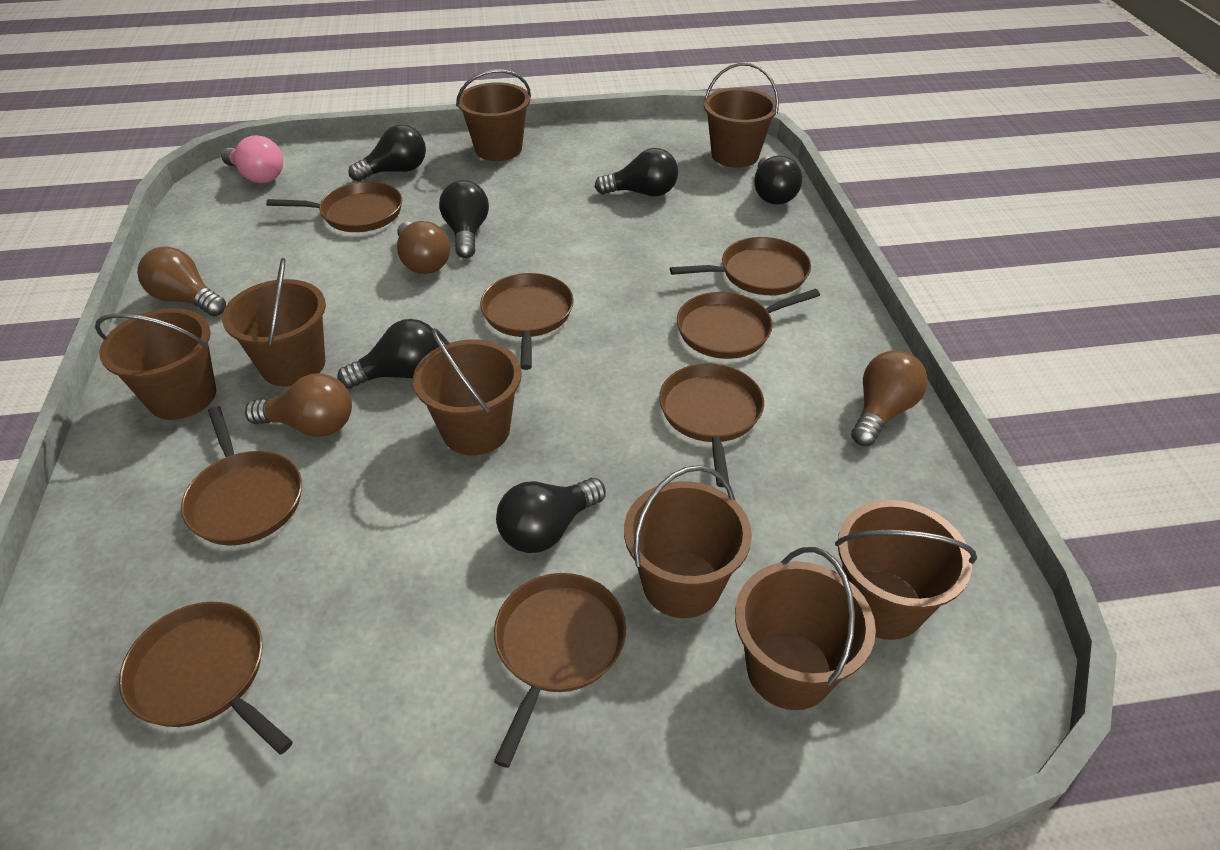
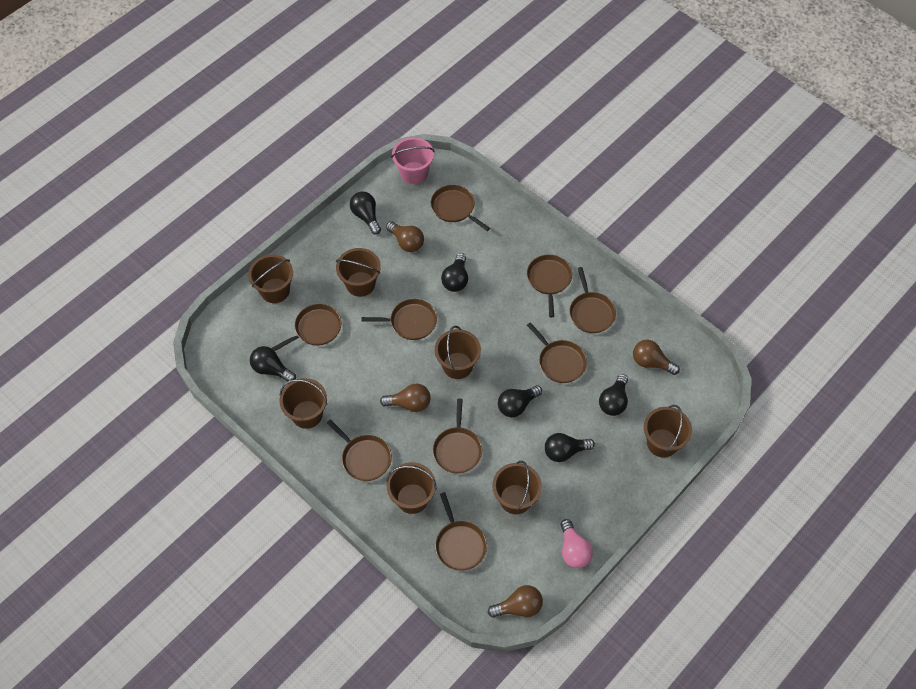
brown bucket: [95,308,216,420] [222,258,326,387] [413,328,522,455] [456,69,531,161] [624,465,752,618] [704,63,779,168] [735,547,876,710] [835,500,977,640] = 8 -> [248,254,293,303] [279,378,327,429] [336,248,381,297] [386,462,437,514] [435,326,481,379] [492,461,542,514] [644,405,692,458] = 7
brown pan: [119,602,293,754] [181,406,302,546] [266,182,402,232] [480,273,574,370] [494,573,626,768] [659,363,764,487] [670,237,811,295] [677,289,820,359] = 8 -> [272,304,341,351] [327,419,392,481] [361,299,437,340] [431,185,490,231] [433,399,482,473] [435,492,487,571] [527,255,572,317] [527,322,587,383] [569,267,616,333] = 9
pink bucket: none = 0 -> [391,137,435,184] = 1

